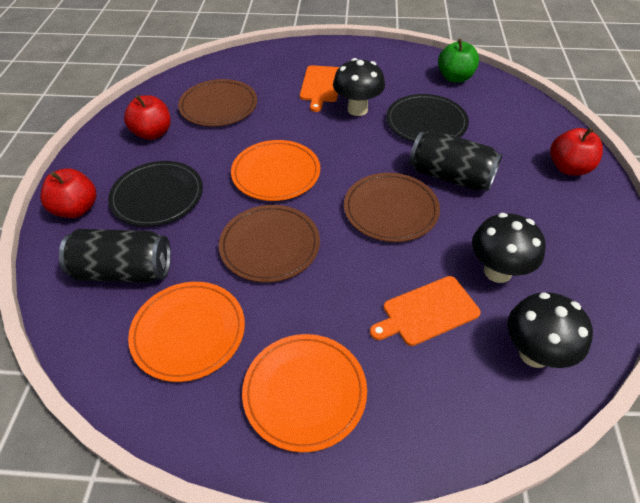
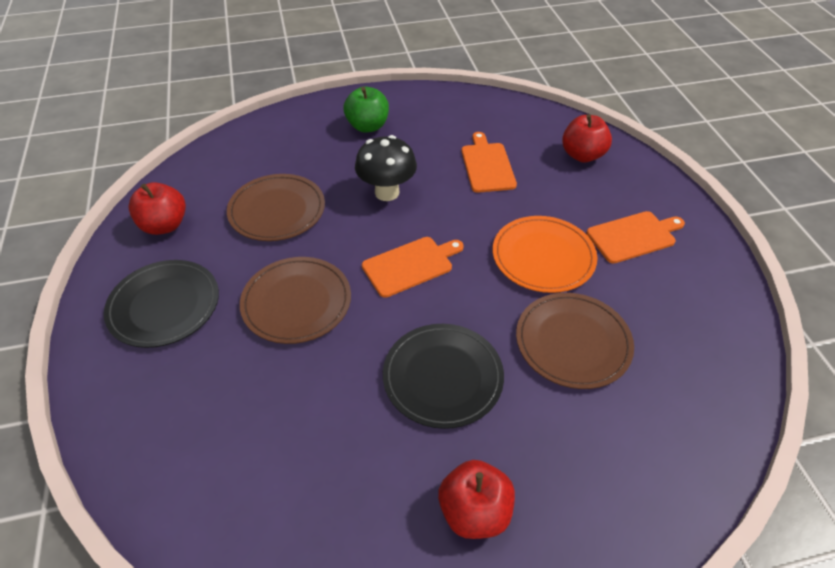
black can: [59,229,171,283] [409,129,502,191] = 2 -> none = 0
black mushroom: [333,58,385,116] [472,213,545,283] [507,292,593,368] = 3 -> [355,135,417,201] = 1
orange cutting board: [300,65,339,112] [370,276,481,346] = 2 -> [362,237,464,298] [462,132,517,193] [587,211,685,264] = 3
orange plate: [128,282,245,382] [231,140,320,201] [242,334,367,453] = 3 -> [493,216,597,293] = 1

